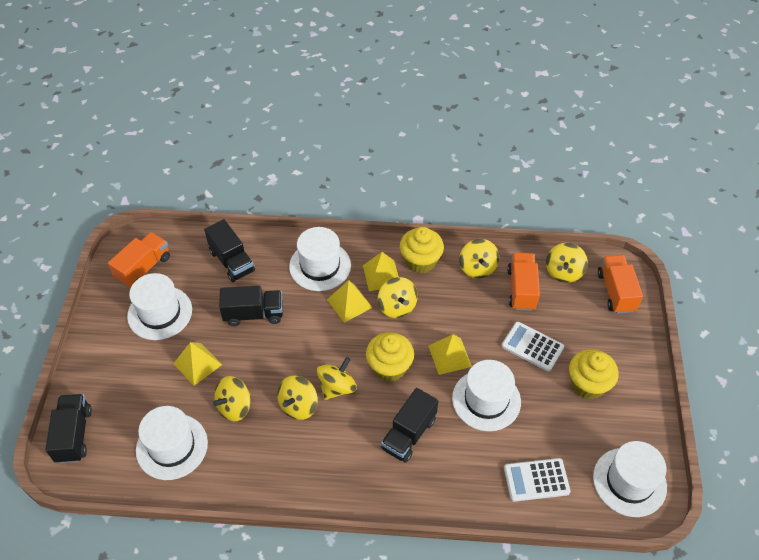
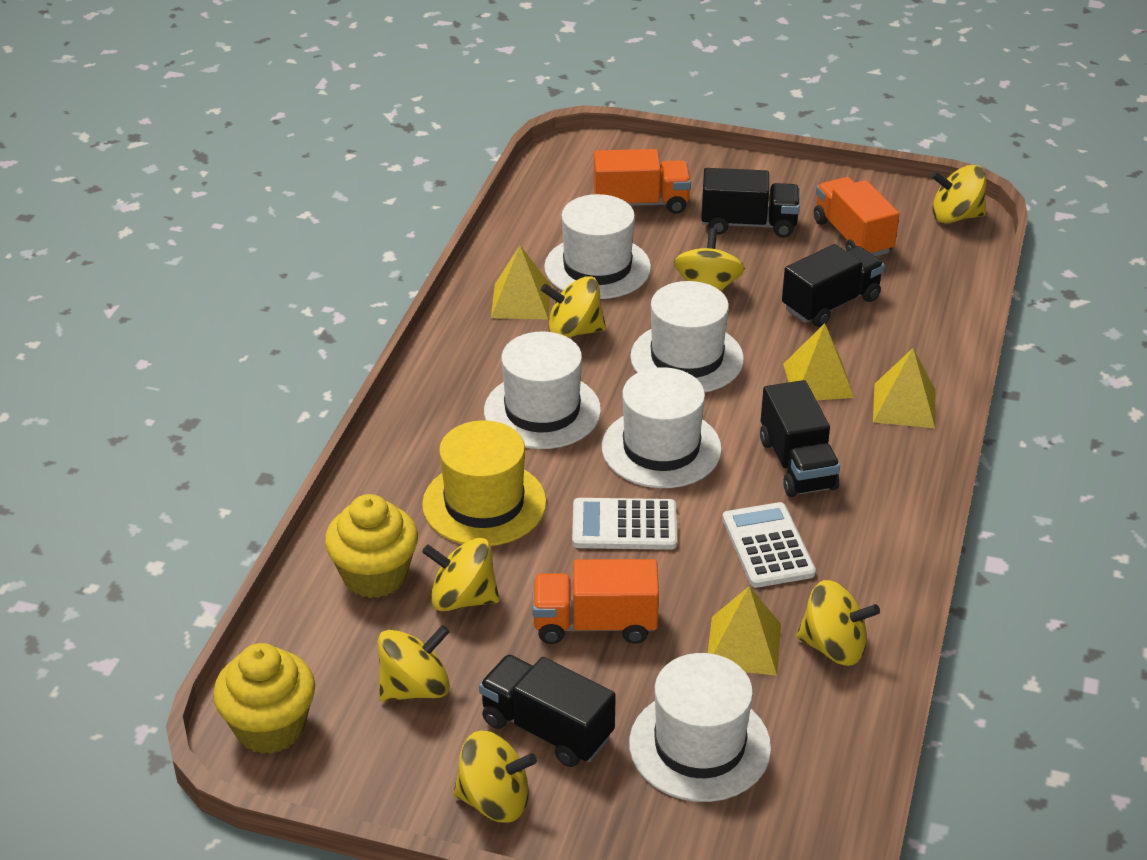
yellow cupcake: [366,332,414,382] [400,227,444,274] [569,349,619,399] = 3 -> [213,643,315,754] [325,494,418,598] = 2
yellow hat: none = 0 -> [422,420,547,546] = 1
yellow spinning top: [213,376,250,421] [277,376,318,420] [317,357,357,400] [378,277,418,318] [459,239,499,279] [546,243,588,283] = 6 -> [378,625,450,701] [422,538,499,611] [453,730,537,823] [541,276,606,338] [674,228,745,291] [796,580,880,666] [931,165,986,223] = 7

